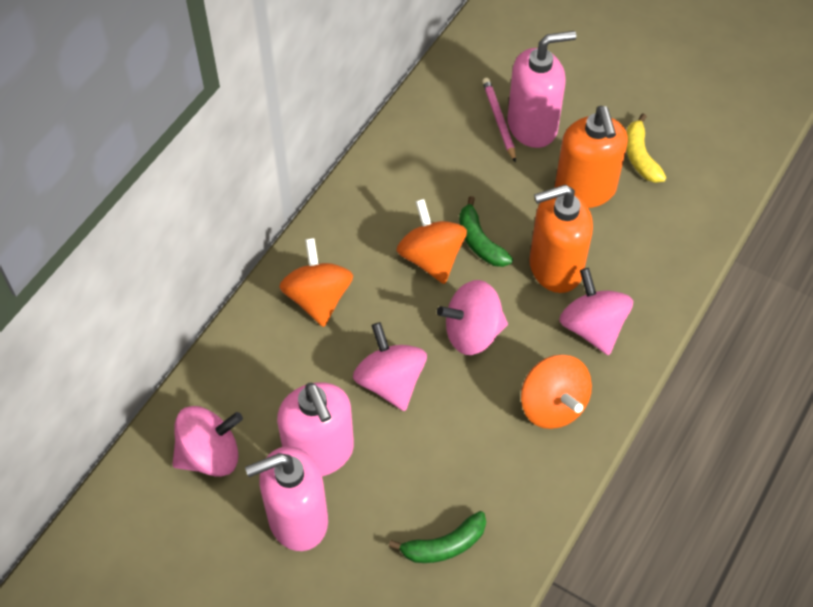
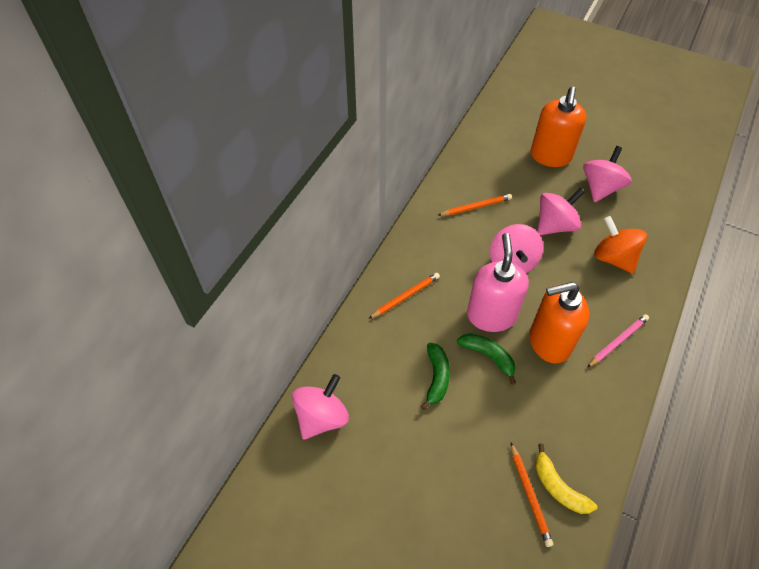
orange pencil: none = 0 -> [368,273,440,319] [437,194,512,216] [511,443,553,547] = 3
orange spinning top: [279,238,353,327] [396,199,467,284] [521,355,592,429] = 3 -> [594,216,647,274] = 1
pink soap dispenser: [245,446,328,551] [277,382,354,476] [507,31,576,148] = 3 -> [467,233,529,332] = 1

